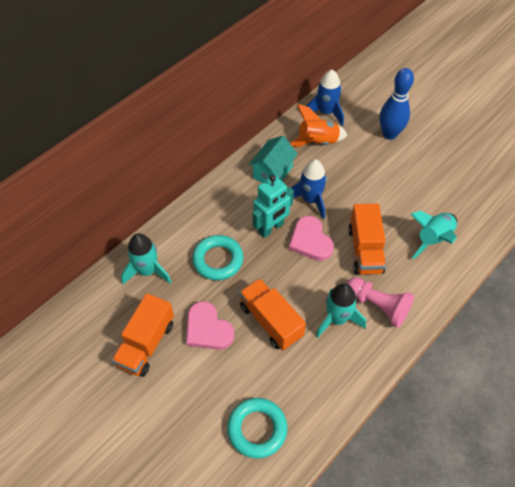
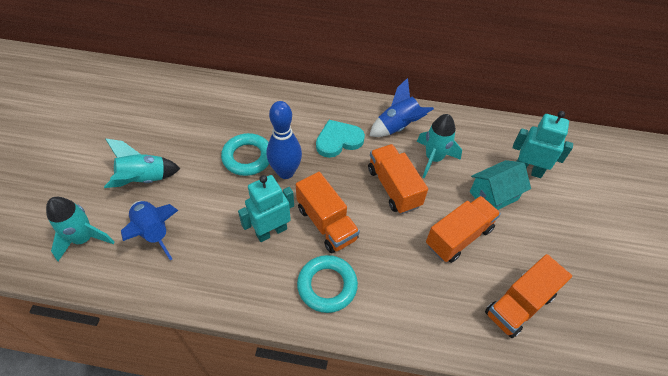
orange rocket: [290,104,348,147] = 1 -> none = 0
orange truck: [112,293,174,377] [239,278,306,351] [348,204,386,274] = 3 -> [296,172,360,253] [368,144,428,214] [426,196,501,263] [485,254,572,338] = 4
pink heart: [186,301,234,350] [289,216,334,261] = 2 -> none = 0
pink pawn: [347,277,414,328] = 1 -> none = 0
turquoise heart: none = 0 -> [316,120,365,158] = 1
turquoise robot: [252,175,294,238] = 1 -> [238,175,294,242] [513,111,573,178] = 2

